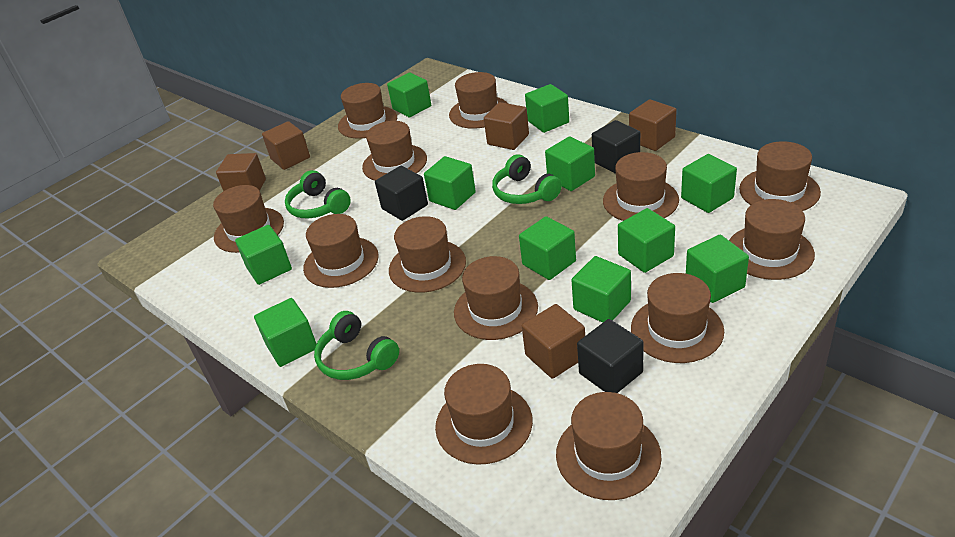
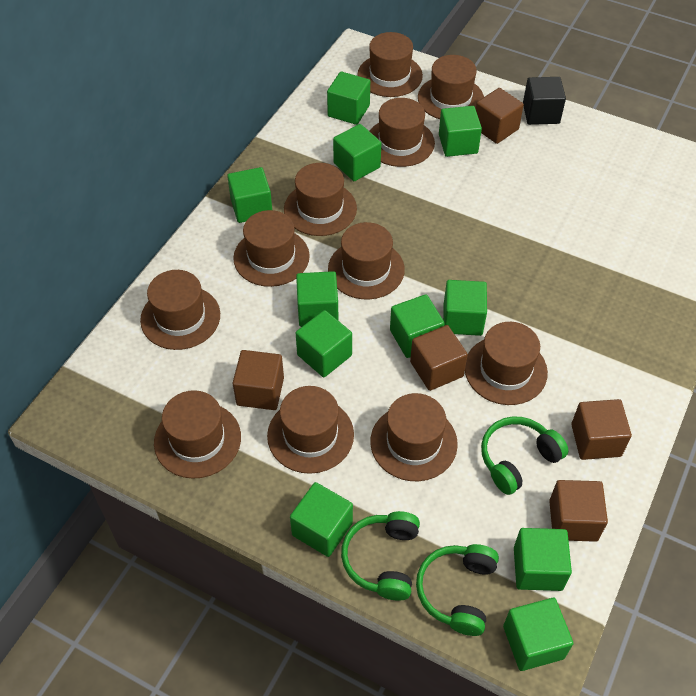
black cube: [375,166,428,221] [577,319,644,393] [592,120,640,174] = 3 -> [523,77,566,125] = 1
brown hat: [213,185,284,253] [303,214,379,288] [338,83,397,139] [362,121,427,181] [389,216,466,293] [435,364,533,465] [449,72,508,129] [454,256,538,340] [556,392,662,500] [603,152,679,221] [631,273,724,363] [729,199,815,280] [739,141,821,211] = 13 -> [140,270,220,350] [154,390,241,479] [233,210,310,287] [267,386,354,474] [284,163,357,236] [328,222,405,300] [358,32,423,97] [370,98,435,167] [370,393,458,481] [418,55,484,119] [465,322,548,405] = 11

